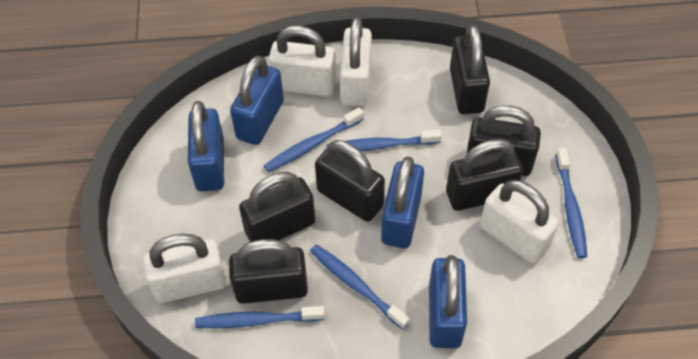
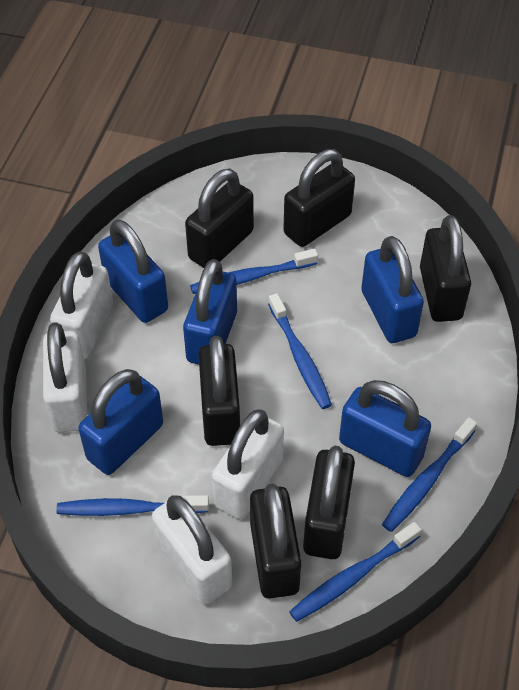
blue padlock: [188,101,224,191] [230,56,284,145] [381,157,424,248] [429,255,467,349] = 4 -> [78,369,163,475] [98,220,168,323] [183,259,237,365] [339,380,431,477] [361,236,424,343] = 5

